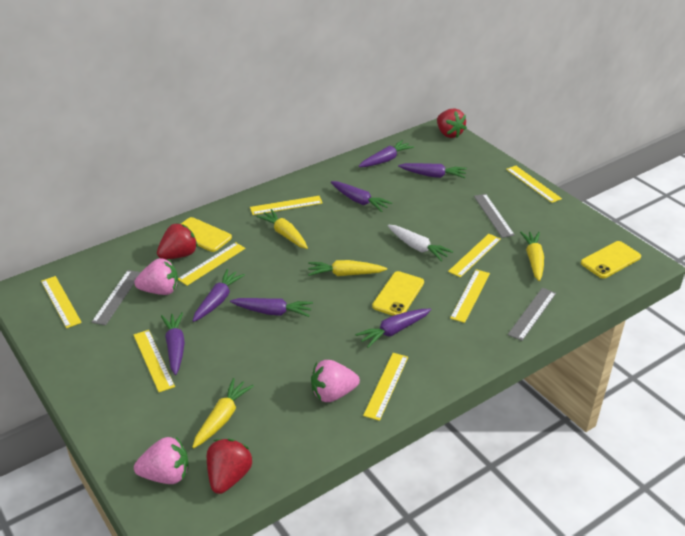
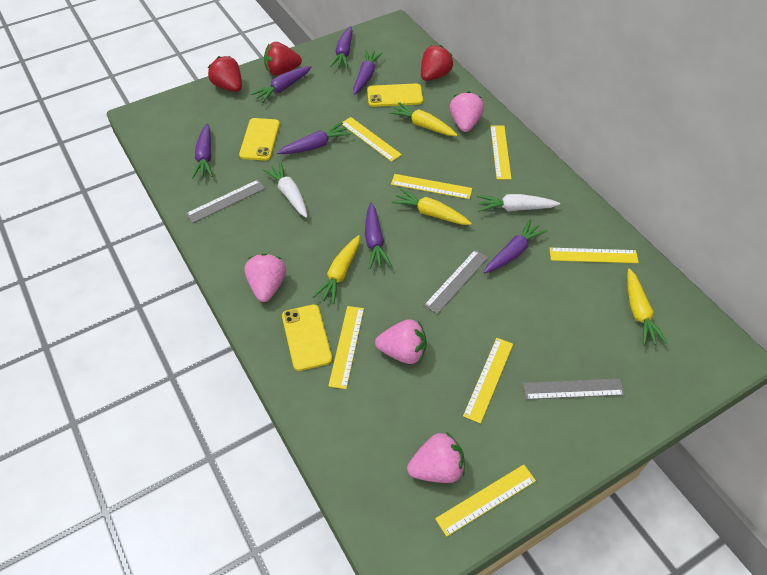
pink strawberry: [134,258,178,295] [134,437,188,484] [311,360,360,402] = 3 -> [245,253,286,302] [375,319,427,364] [407,432,465,483] [450,91,484,132] = 4
white carrot: [388,225,453,262] = 1 -> [263,162,308,218] [477,194,560,212] = 2
yellow ruler: [41,276,82,328] [134,330,175,392] [178,242,245,286] [250,196,323,215] [363,353,408,421] [448,234,501,278] [450,269,490,323] [506,166,562,203] = 8 -> [328,306,364,389] [341,117,402,162] [391,174,472,199] [435,465,536,537] [463,338,513,424] [490,125,511,180] [549,248,639,263] = 7

